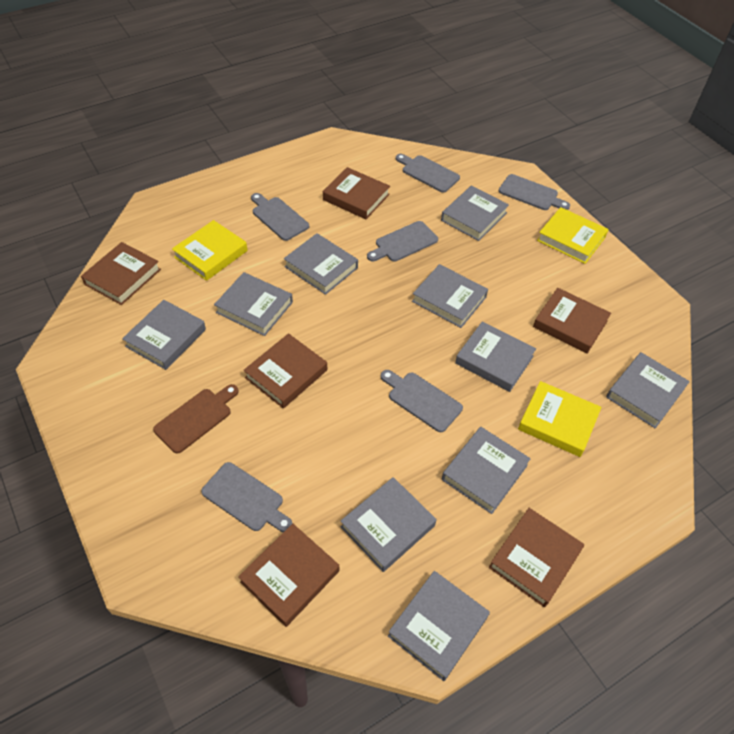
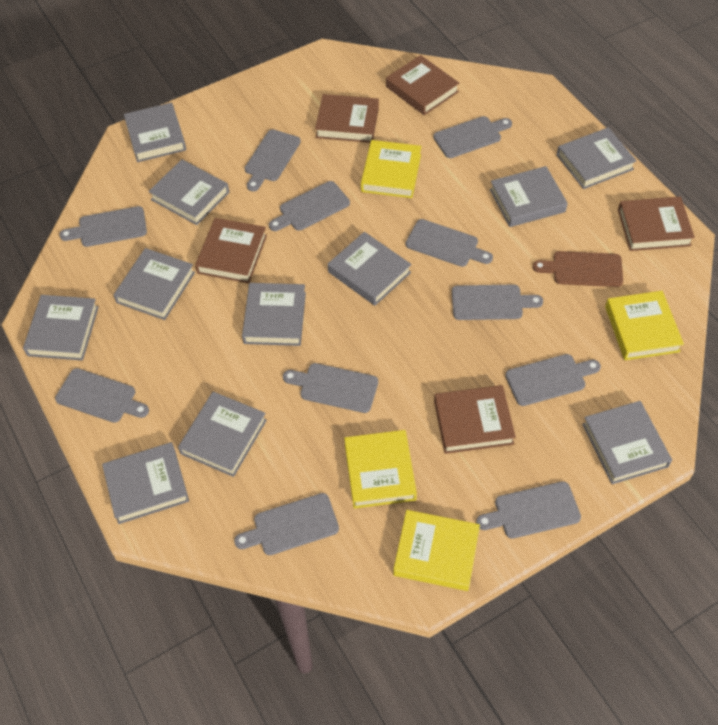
brown book: [81,242,161,305] [238,524,339,627] [243,333,327,409] [323,167,390,219] [489,508,584,607] [533,288,611,354] = 6 -> [195,218,267,283] [315,94,379,143] [386,55,459,115] [434,385,516,454] [618,197,695,251] = 5
grey book: [122,300,206,370] [214,272,293,336] [284,233,358,295] [341,477,436,572] [388,571,490,681] [412,264,488,328] [441,185,509,241] [442,427,531,514] [455,321,536,392] [606,352,690,428] = 10 -> [23,295,99,360] [102,442,189,524] [114,248,195,320] [124,103,186,162] [149,159,229,225] [178,392,267,477] [242,283,306,346] [328,232,412,306] [490,166,568,227] [557,127,637,189] [582,401,672,484] = 11
grey cutting board: [201,462,293,532] [251,193,309,241] [367,221,438,262] [381,370,463,432] [396,154,460,193] [499,174,570,210] = 6 -> [55,368,149,423] [59,206,147,247] [234,493,339,555] [245,129,301,192] [269,181,350,231] [283,363,378,413] [406,219,493,267] [433,116,512,158] [452,285,543,320] [476,481,581,539] [505,354,601,406] = 11
yellow book: [172,220,248,281] [518,381,602,457] [537,207,609,264] = 3 -> [344,430,417,509] [361,140,421,198] [393,510,480,591] [605,291,684,360] = 4

